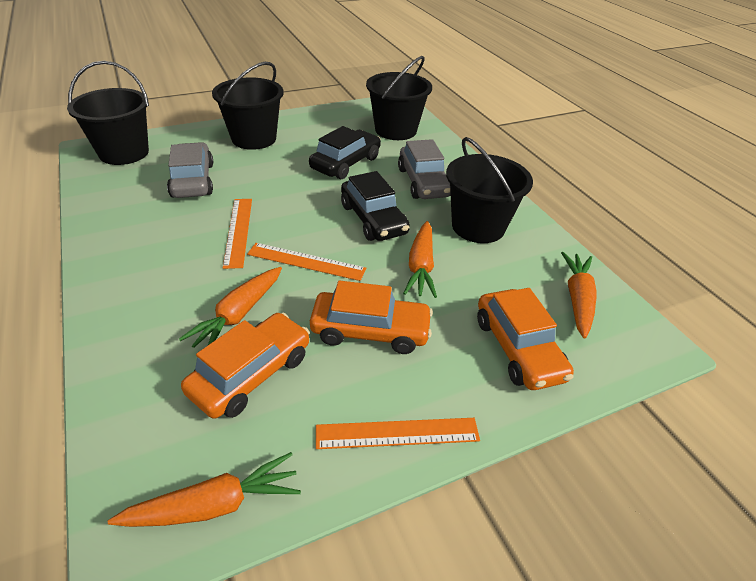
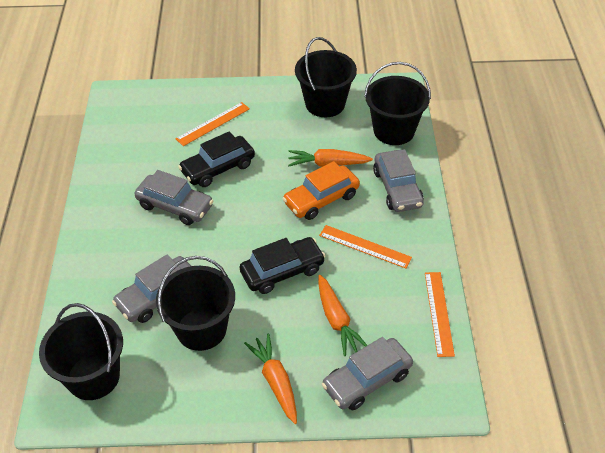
grey car: [167,142,213,198] [398,139,451,199] = 2 -> [112,254,191,323] [134,170,213,225] [322,337,413,410] [373,149,424,212] = 4
orange car: [181,313,310,419] [310,281,433,354] [477,288,574,390] = 3 -> [283,161,360,220] = 1
orange carrot: [108,452,301,527] [179,267,282,348] [403,221,437,298] [561,252,597,339] = 4 -> [244,333,297,424] [288,149,373,167] [318,275,368,356] = 3

